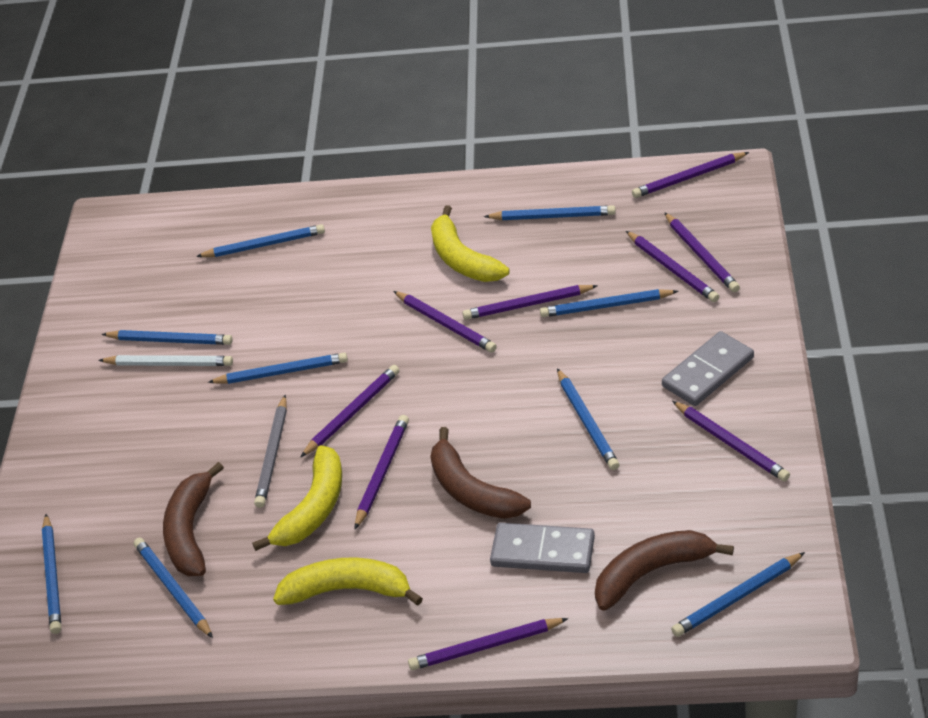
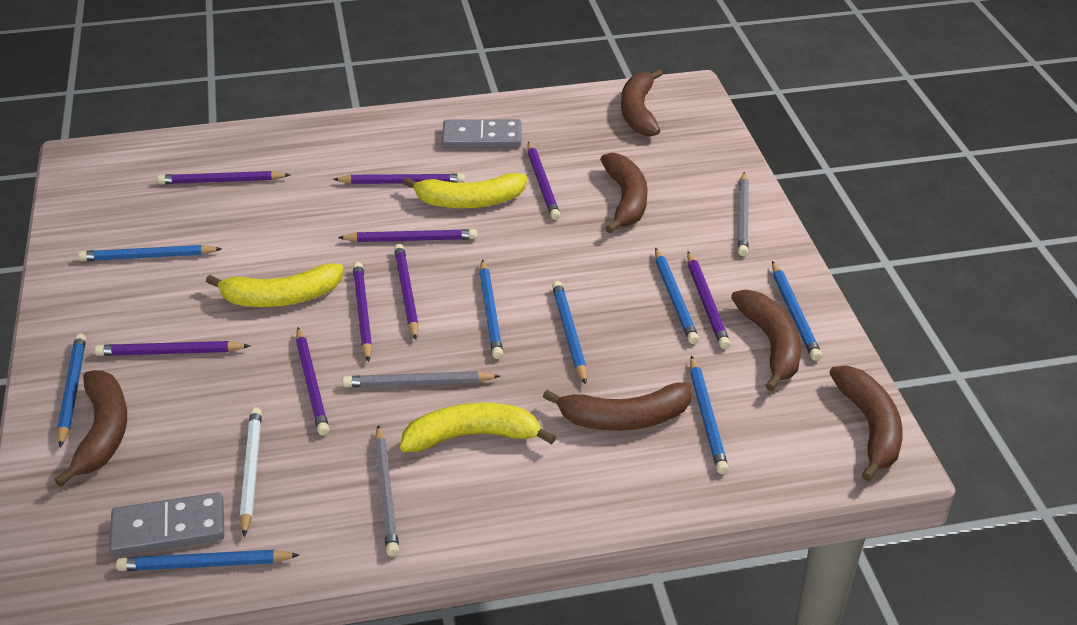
blue pencil: [42,514,61,634] [102,330,233,345] [134,538,213,638] [196,224,325,257] [208,353,348,384] [484,205,616,220] [540,289,678,317] [557,368,620,470] [671,552,805,637] = 9 -> [57,333,86,448] [78,245,222,261] [116,550,299,571] [479,259,503,359] [552,281,587,384] [655,247,699,344] [690,356,729,474] [772,261,822,361] = 8
brown banana: [163,462,224,576] [430,427,531,519] [595,530,734,611] = 3 -> [54,370,127,487] [543,383,692,431] [600,153,648,233] [621,69,663,136] [731,289,801,391] [829,366,903,481] = 6
grey pencil: [254,395,287,508] = 1 -> [343,371,500,387] [374,425,399,557] [738,172,749,256] = 3

